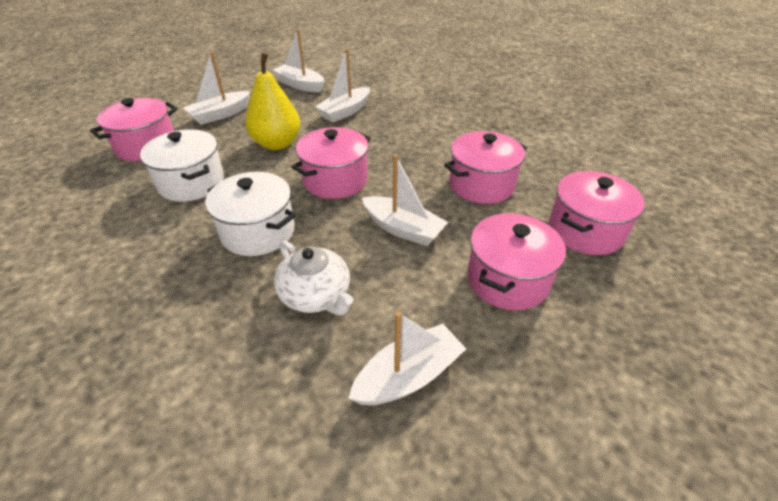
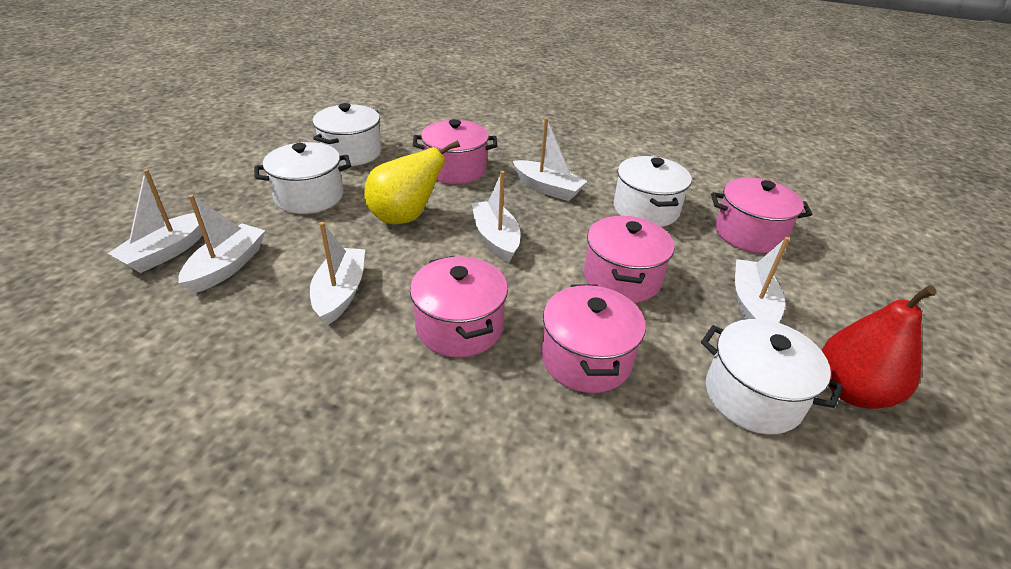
red pear: none = 0 -> [821,285,937,409] = 1
white boat: [184,51,251,125] [272,29,325,92] [315,49,370,123] [348,312,466,405] [362,154,448,246] = 5 -> [108,169,202,273] [179,194,265,293] [310,222,365,325] [472,171,521,263] [513,118,587,201] [735,237,790,323] = 6
white pot: [140,129,225,202] [206,172,296,256] = 2 -> [254,142,351,214] [313,103,381,166] [614,156,692,227] [701,319,843,434] = 4
white teapot: [274,241,353,315] = 1 -> none = 0

